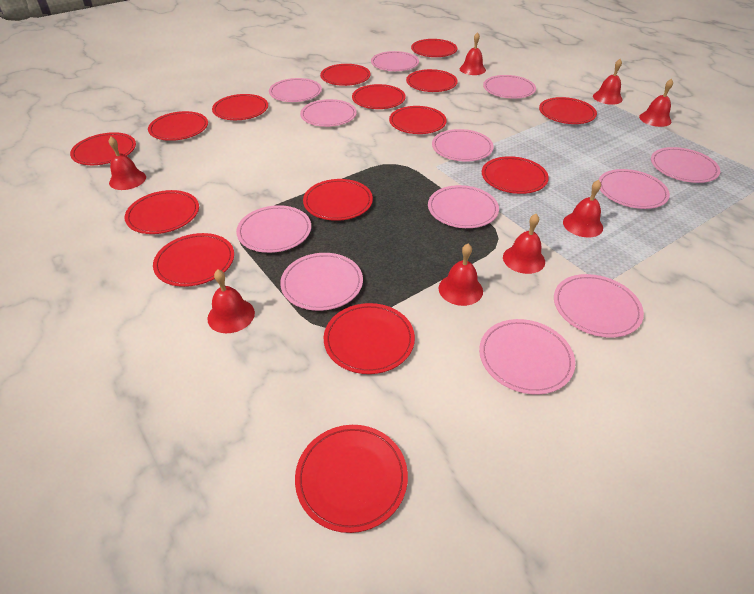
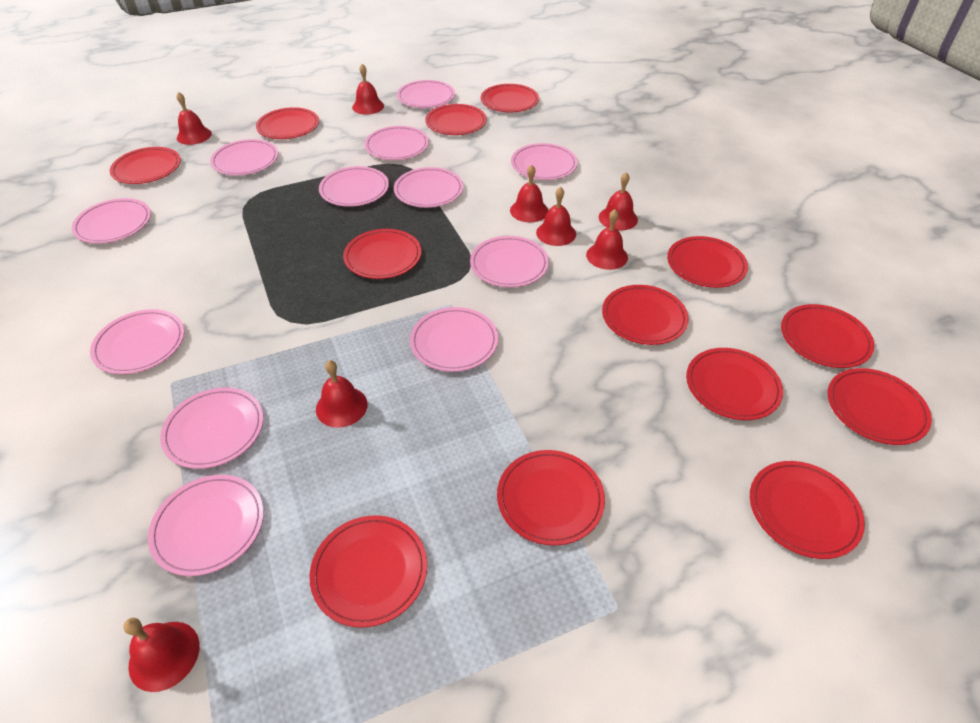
red plate: [70,132,136,165] [125,190,199,234] [148,111,208,141] [153,233,234,287] [212,94,268,120] [295,425,408,533] [303,179,373,221] [320,64,371,86] [324,303,415,374] [352,84,406,109] [389,106,447,134] [406,69,458,92] [411,39,457,57] [482,156,549,194] [539,97,597,124] = 15 -> [110,147,181,184] [256,107,319,139] [309,515,427,628] [343,229,422,279] [425,104,487,135] [481,84,539,112] [497,450,605,546] [602,285,689,345] [667,236,748,288] [686,348,783,420] [750,461,865,559] [781,304,874,368] [828,368,932,445] = 13

